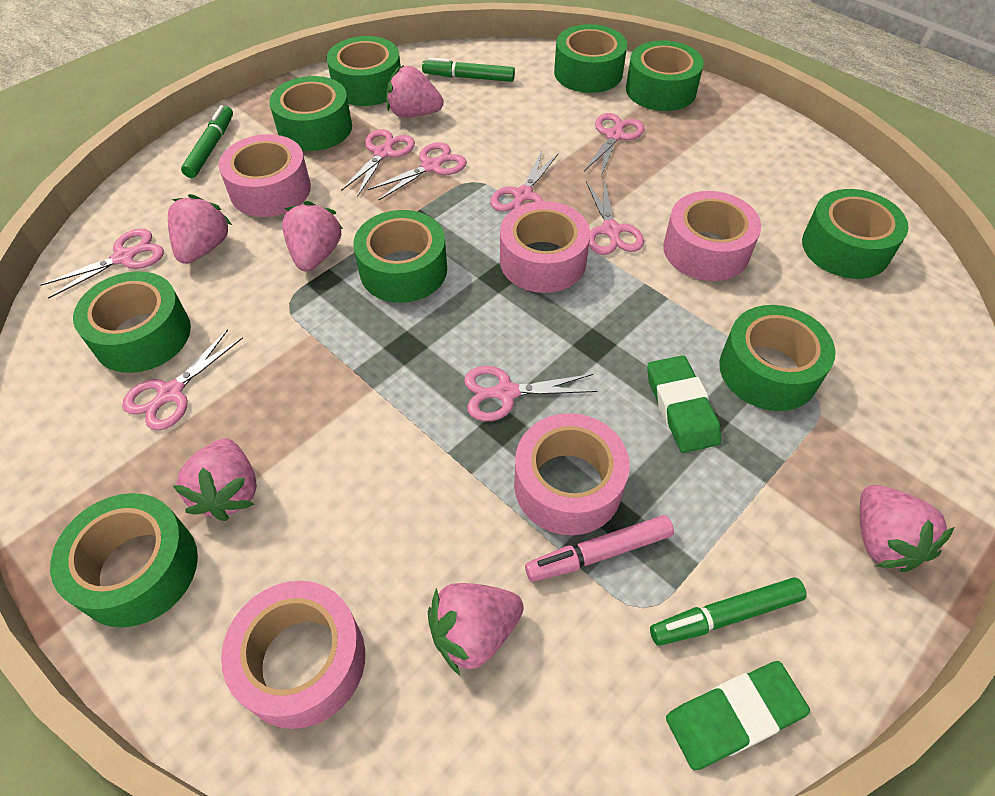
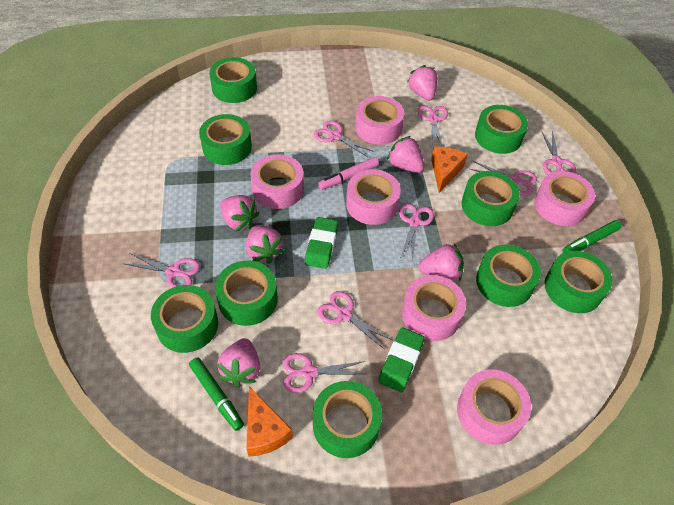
green marker: [181,105,233,178] [422,57,515,82] [650,577,807,646] = 3 -> [189,357,244,431] [562,220,622,253] = 2
orange cheese: none = 0 -> [246,386,293,457] [431,147,468,193] = 2
pink tape: [219,134,311,217] [221,581,365,729] [500,201,590,293] [514,413,630,535] [663,191,761,281] = 5 -> [250,154,304,209] [346,169,401,225] [355,96,404,145] [402,275,466,341] [457,369,531,445] [534,171,595,226] = 6

